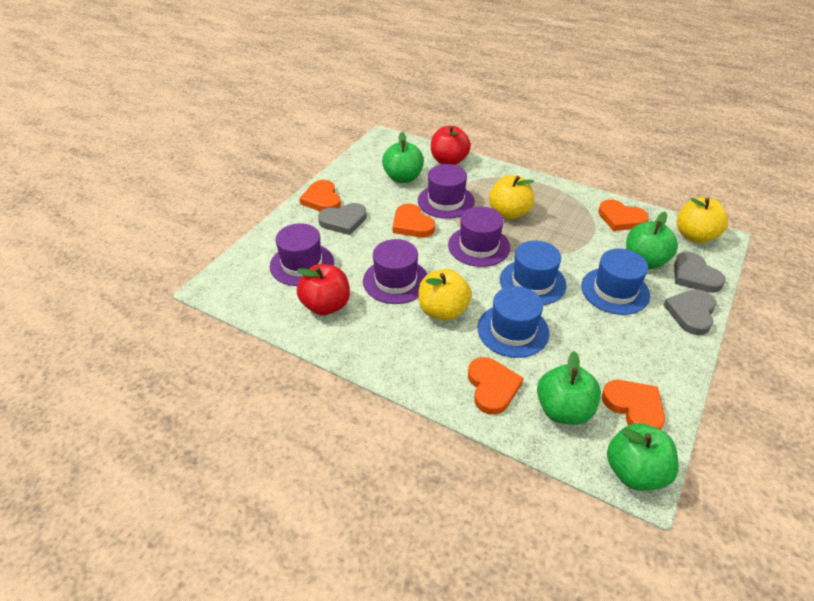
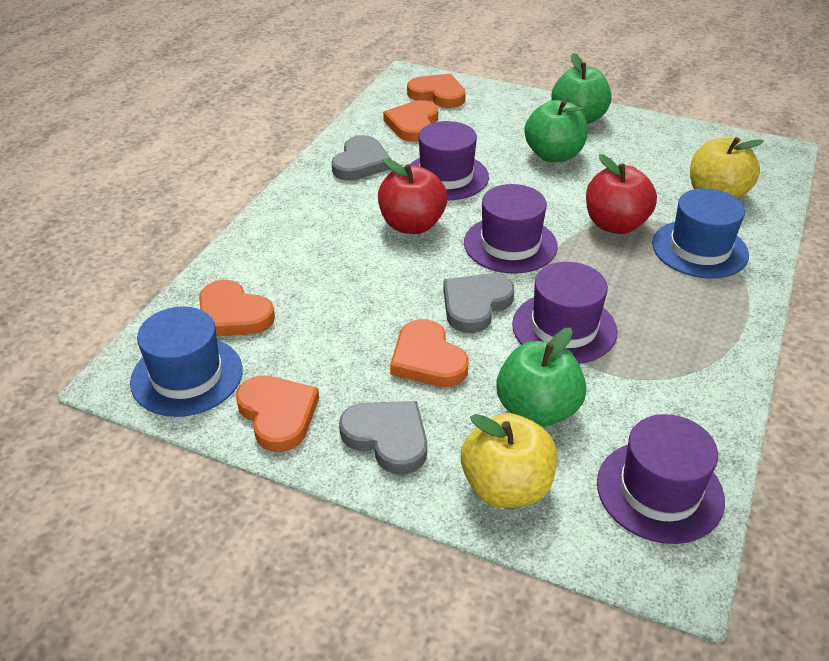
blue hat: [478,286,550,358] [500,240,567,305] [581,248,650,315] = 3 -> [130,306,243,417] [652,188,749,279] = 2
green apple: [382,132,424,183] [537,351,601,425] [607,423,679,491] [626,212,678,269] = 4 -> [496,328,587,427] [524,100,587,162] [551,53,612,124] = 3
yellow apple: [419,269,472,321] [489,175,535,219] [677,197,728,243] = 3 -> [461,413,557,508] [690,137,764,199] = 2

